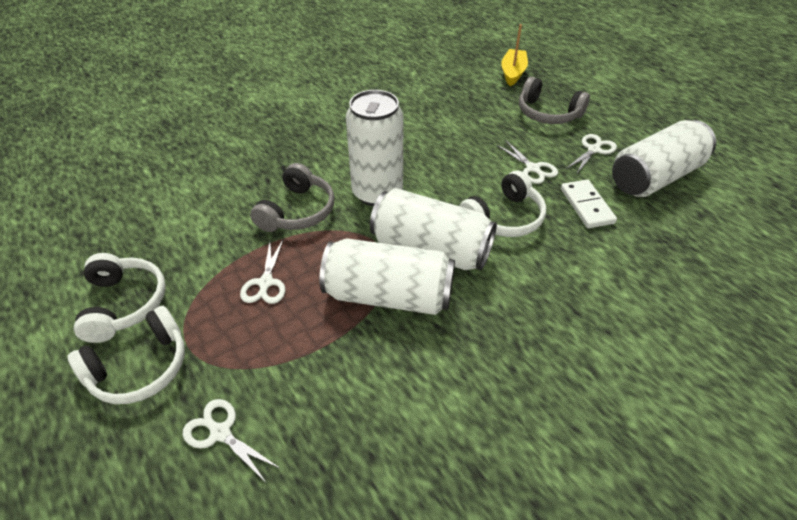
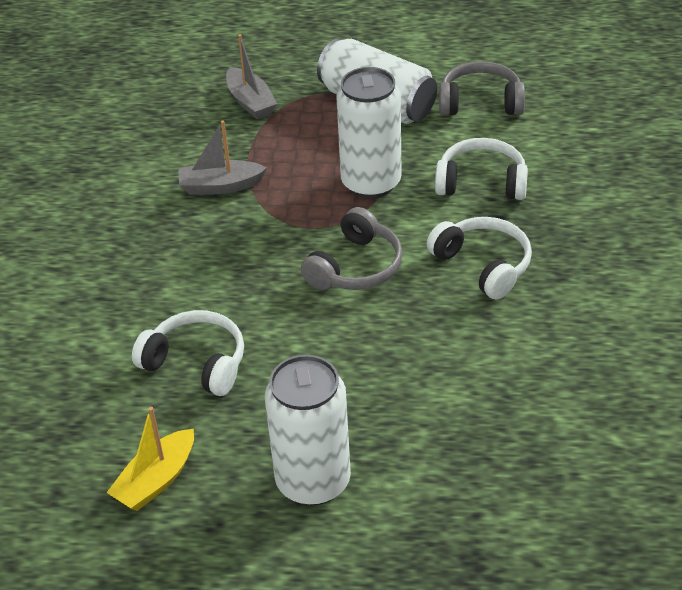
grey boat: none = 0 -> [178,120,267,195] [226,34,277,120] = 2
white can: [319,238,455,315] [346,90,404,206] [370,188,497,270] [612,120,716,197] = 4 -> [265,355,351,506] [317,38,437,124] [336,67,402,199] = 3
white domino: [561,180,617,228] = 1 -> none = 0
white scissors: [183,399,281,482] [240,238,285,304] [497,141,558,184] [566,134,617,175] = 4 -> none = 0

